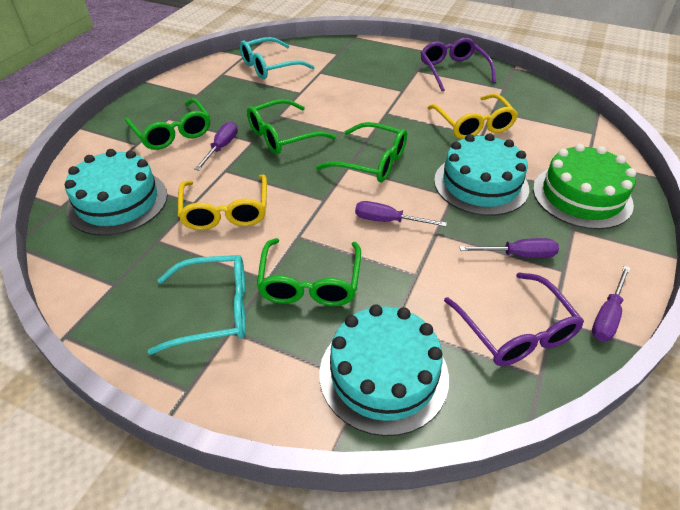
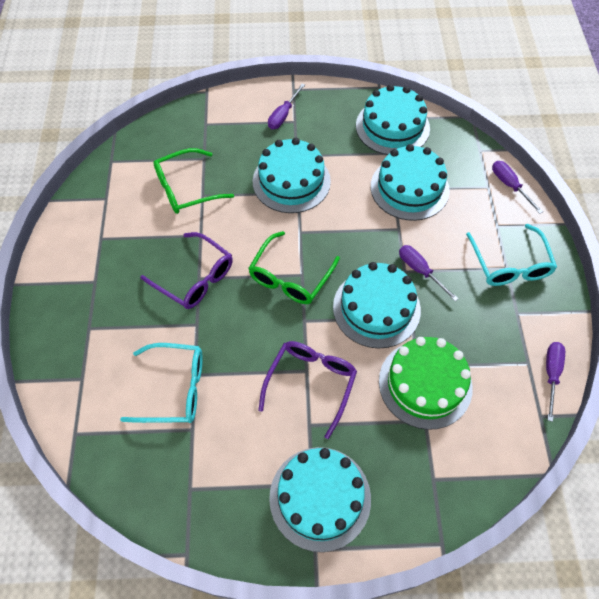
green glasses: [125,98,210,150] [247,99,336,154] [257,238,361,306] [316,122,407,182] = 4 -> [153,148,234,214] [248,231,340,304] = 2
turquoise cake: [65,149,167,236] [319,304,449,436] [434,133,529,216] = 3 -> [253,138,331,213] [269,447,371,552] [333,262,421,349] [356,84,430,155] [371,144,450,221] = 5
yellow glasses: [178,175,267,230] [427,94,518,139] = 2 -> none = 0

